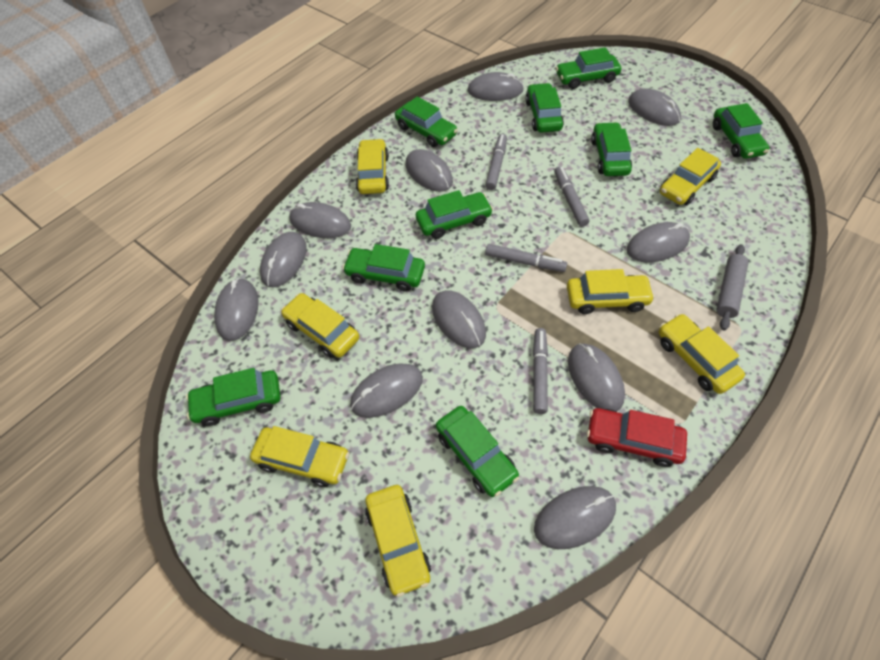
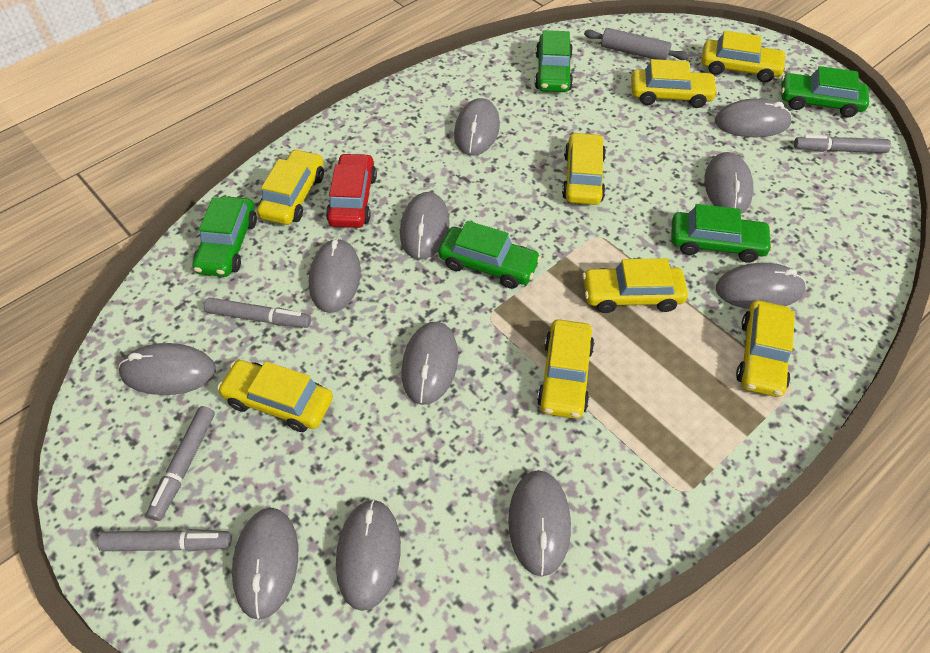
green car: [186,368,281,426] [342,244,425,291] [395,96,458,147] [416,190,493,239] [436,406,519,497] [526,83,564,133] [556,47,621,89] [591,122,632,176] [713,103,770,159] = 9 -> [192,196,257,277] [438,221,541,289] [535,30,573,92] [671,204,773,262] [781,66,869,117] = 5
yellow car: [250,426,349,487] [281,293,359,358] [356,139,389,194] [365,485,431,597] [567,269,655,314] [659,314,745,394] [660,148,721,205] = 7 -> [217,360,333,432] [257,149,324,225] [537,319,594,419] [562,132,606,205] [582,258,688,313] [631,59,718,108] [702,31,787,83] [736,300,795,397] = 8

